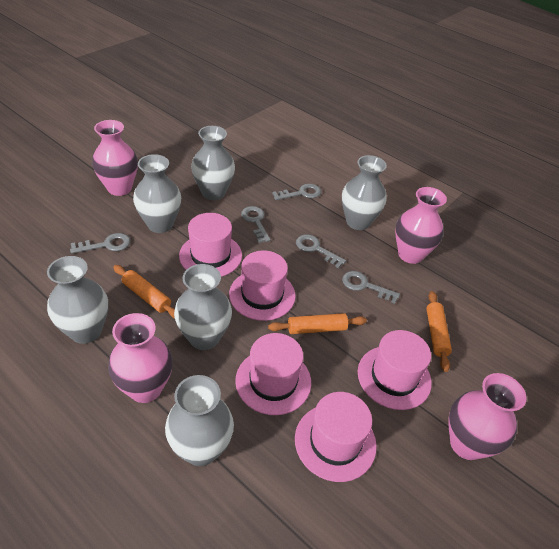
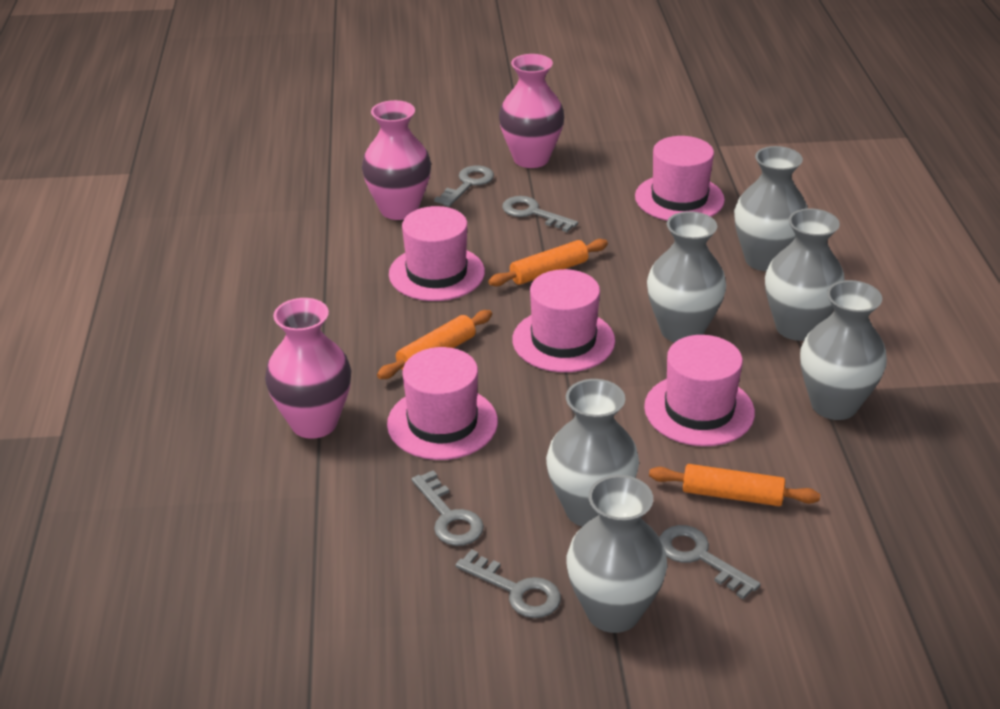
pink vase: [92,120,138,196] [108,313,173,403] [395,187,447,264] [448,373,527,460] = 4 -> [265,298,351,439] [362,100,431,220] [499,54,564,168] = 3

